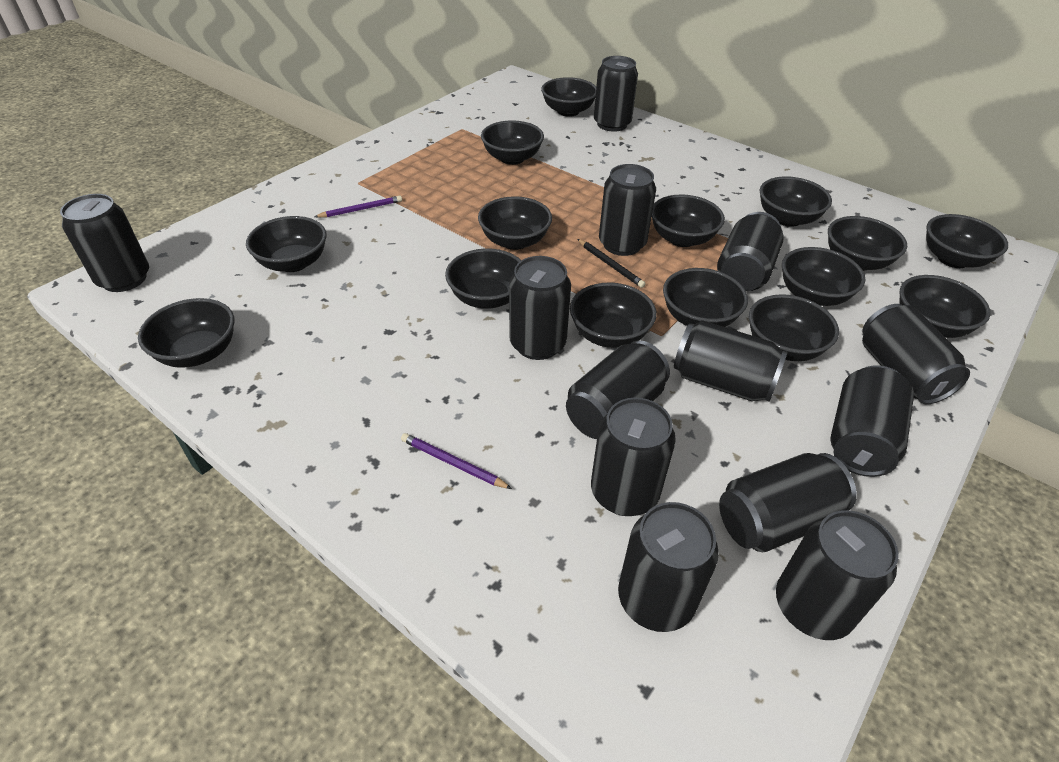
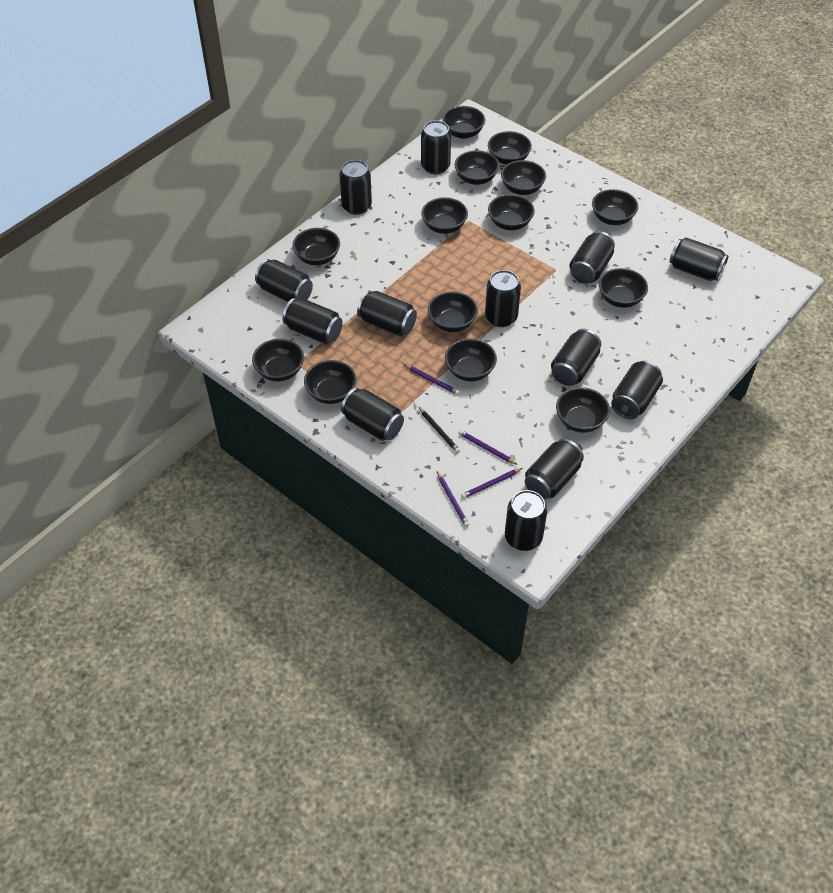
black bowl: [138,298,234,368] [246,216,326,272] [445,249,521,309] [478,196,552,250] [481,120,544,165] [541,77,596,117] [570,283,656,348] [652,194,725,247] [663,268,748,327] [749,294,839,361] [760,177,832,227] [782,247,866,306] [828,216,907,271] [899,275,991,338] [926,214,1008,268] = 15 -> [252,339,304,382] [292,228,340,265] [304,360,357,404] [422,197,468,234] [428,292,478,332] [442,106,485,139] [445,339,497,382] [455,150,499,185] [488,131,532,165] [488,194,535,230] [501,160,546,195] [556,387,610,433] [592,189,638,225] [599,268,648,308] = 14
purple pencil: [314,196,402,218] [401,433,512,489] = 2 -> [404,364,460,395] [437,471,469,527] [459,430,518,465] [461,468,523,499] = 4

